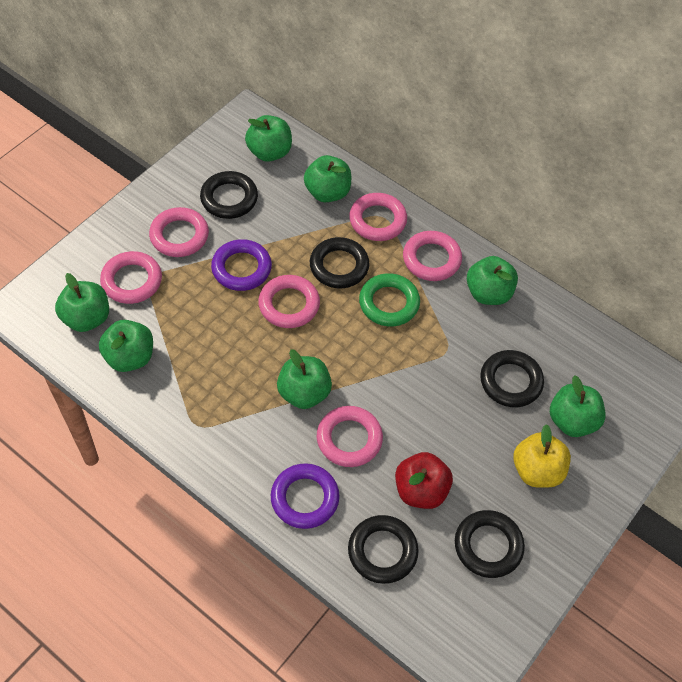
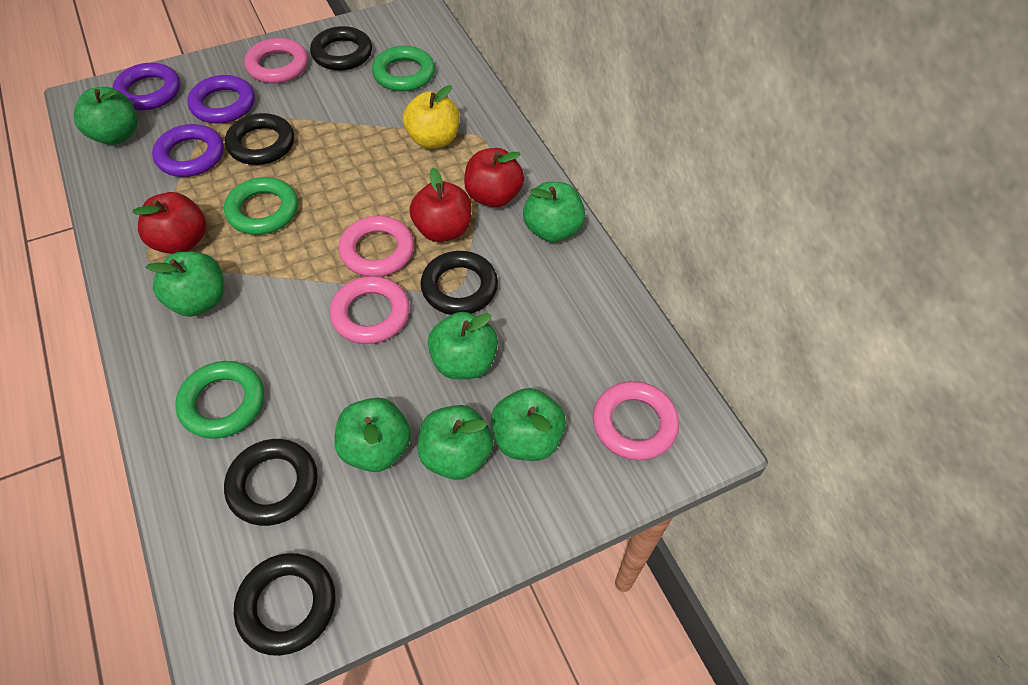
green ring: [359,273,420,327] = 1 -> [175,361,264,439] [224,177,298,235] [372,46,435,92] = 3
pink ring: [100,251,162,304] [149,207,209,257] [258,275,320,328] [317,406,383,467] [349,193,407,241] [403,231,462,281] = 6 -> [244,38,308,84] [330,276,410,344] [339,216,414,277] [593,381,679,460] = 4
purple ring: [211,239,272,291] [271,463,339,529] = 2 -> [112,63,180,110] [152,124,224,177] [188,75,255,124] = 3
red apple: [395,452,453,509] = 1 -> [132,192,206,254] [409,167,472,242] [464,148,524,207] = 3

